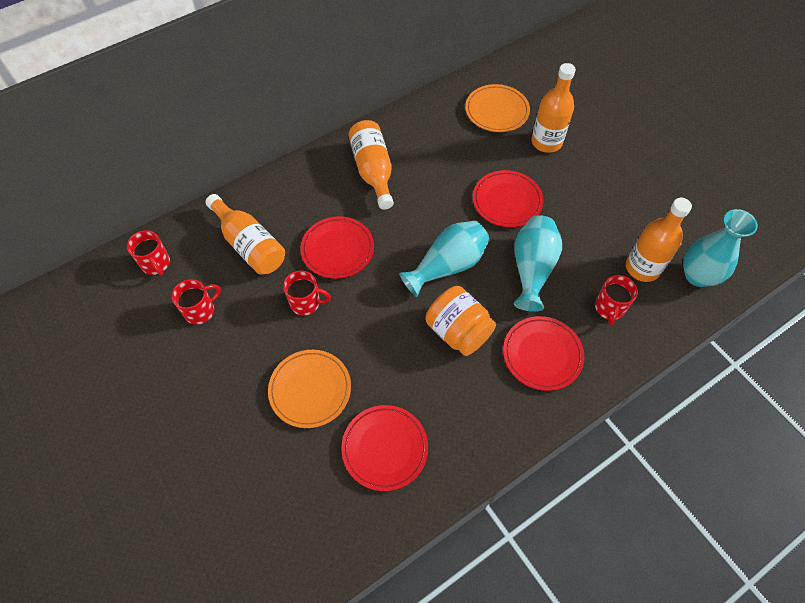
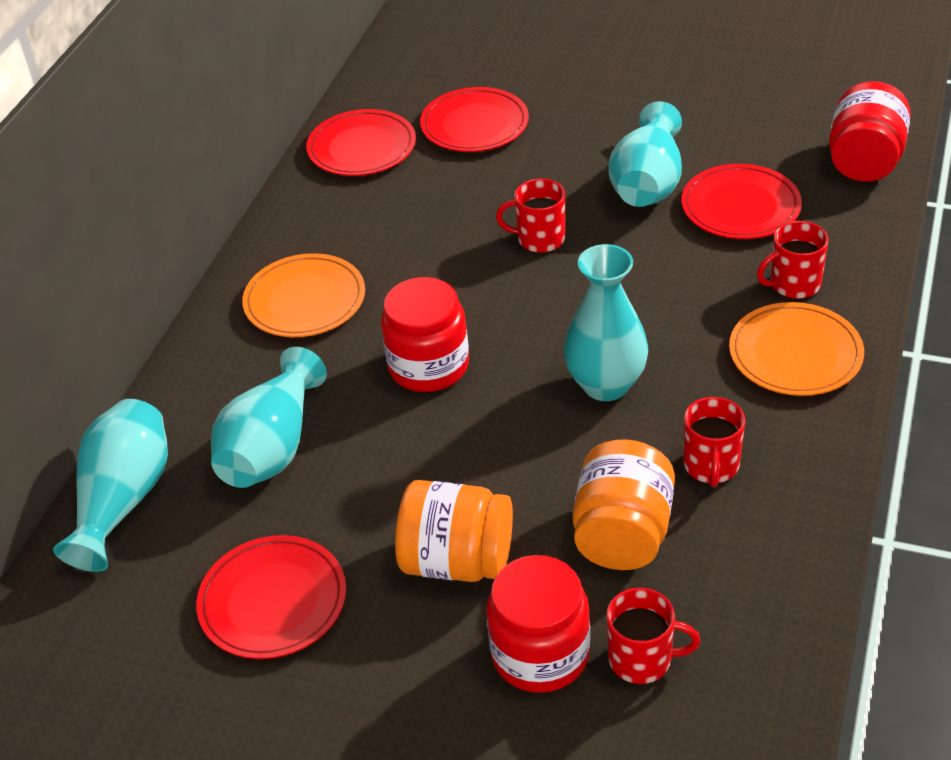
orange bottle: [205,194,285,275] [348,120,394,209] [531,63,576,153] [626,198,692,282] = 4 -> none = 0
orange jar: [426,286,496,356] = 1 -> [395,480,513,582] [573,439,675,570] = 2
red jar: none = 0 -> [381,277,469,392] [486,555,590,693] [829,81,911,182] = 3
turquoise vase: [399,221,490,297] [514,215,562,312] [683,209,758,287] = 3 -> [53,399,168,572] [211,347,327,488] [564,244,648,401] [608,101,682,207] = 4

